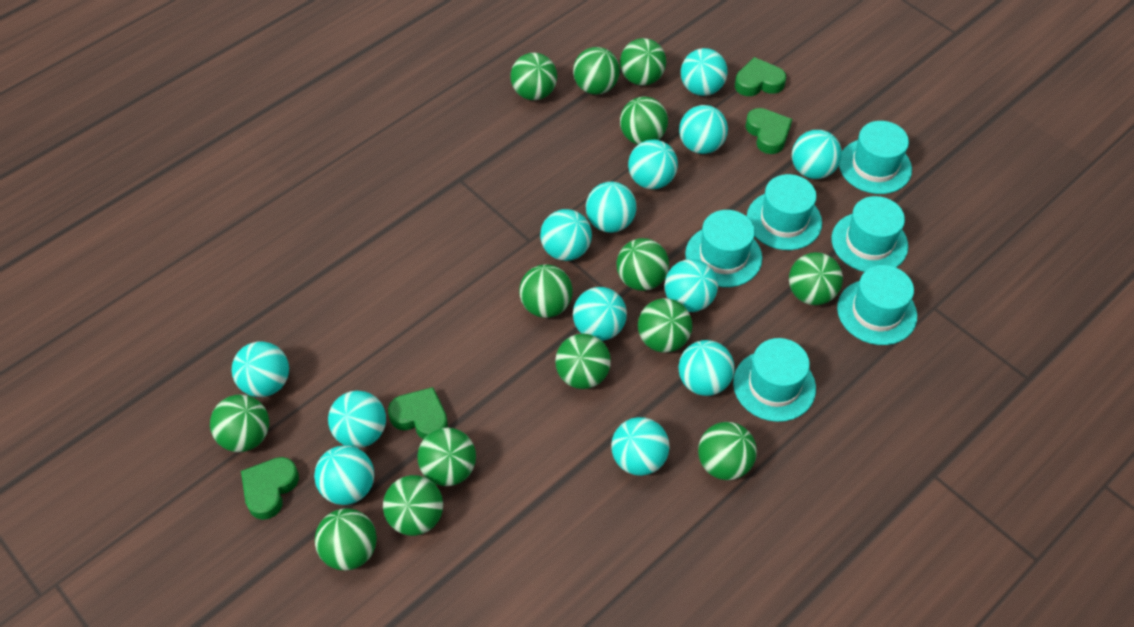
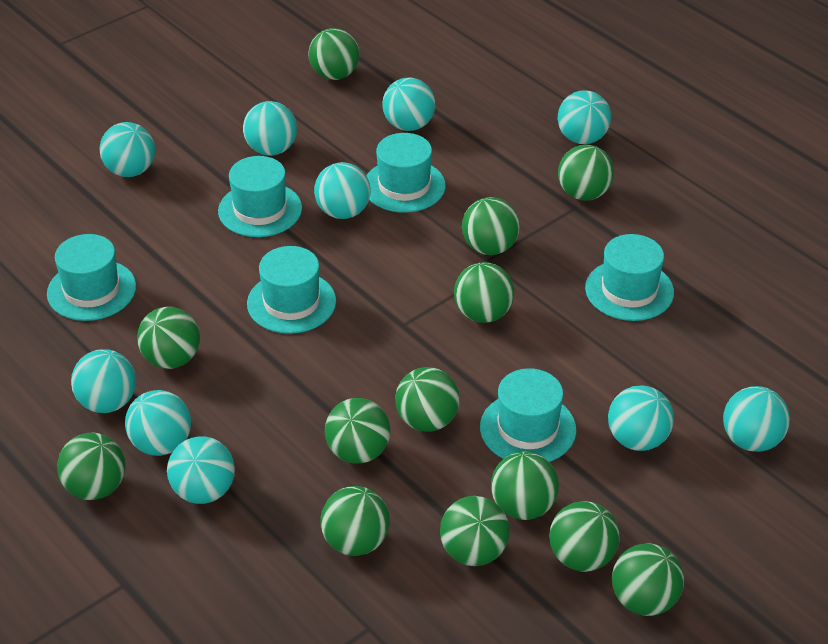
green ball: [210,394,269,452] [315,508,377,570] [383,475,443,536] [417,428,476,486] [510,53,557,100] [519,264,573,318] [555,334,611,389] [573,47,620,95] [616,238,669,291] [620,38,666,86] [620,97,668,145] [638,298,692,353] [698,422,757,480] [789,252,843,305] = 14 -> [57,433,125,500] [137,307,200,369] [308,28,360,80] [320,486,390,556] [325,398,391,464] [395,367,460,432] [440,496,510,566] [454,262,514,323] [462,197,520,255] [491,451,559,520] [549,501,620,572] [558,145,614,201] [612,543,684,616] = 13
green heart: [241,457,299,520] [388,387,448,439] [735,57,786,96] [745,108,792,154] = 4 -> none = 0
turquoise ball: [232,341,289,397] [314,445,374,505] [328,391,386,448] [540,209,592,261] [573,287,627,341] [586,182,636,233] [611,417,669,476] [628,139,678,189] [665,259,718,312] [678,340,735,396] [679,105,728,154] [681,48,727,96] [792,130,842,179] = 13 -> [71,349,136,413] [99,122,155,177] [125,390,191,456] [167,436,235,504] [243,101,297,156] [314,162,371,219] [382,78,435,131] [558,90,611,144] [608,385,674,451] [723,386,790,452] = 10

